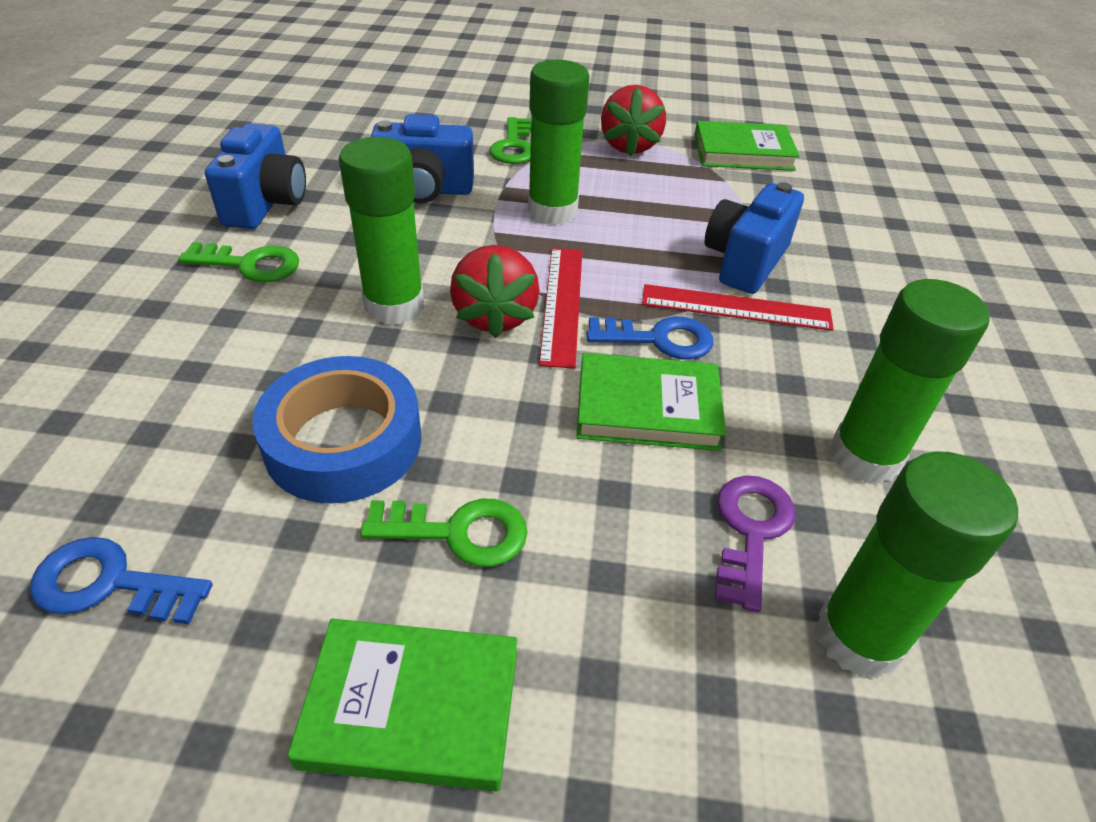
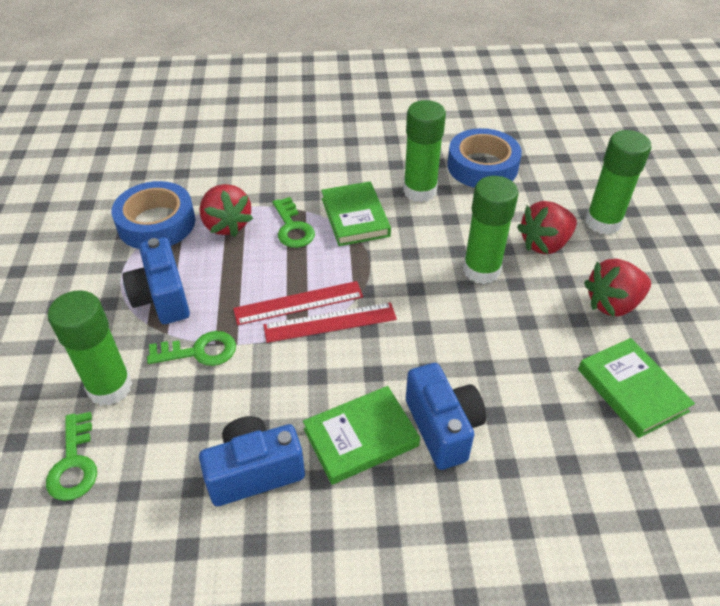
blue key: [30,537,212,624] [586,317,713,360] = 2 -> none = 0
blue tape: [252,356,421,504] = 1 -> [112,181,195,249] [447,128,522,188] = 2
purple key: [715,475,795,612] = 1 -> none = 0
red strawberry: [450,245,540,338] [601,85,666,156] = 2 -> [200,184,253,237] [517,201,577,255] [584,259,651,317] = 3

